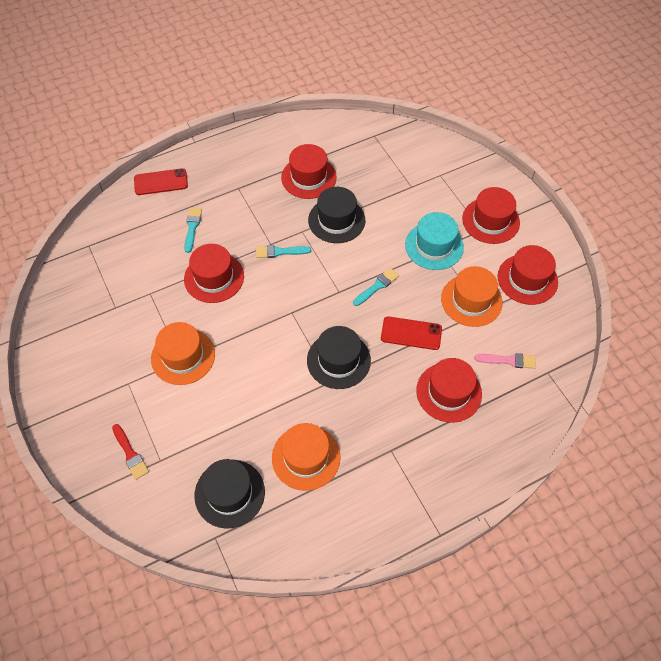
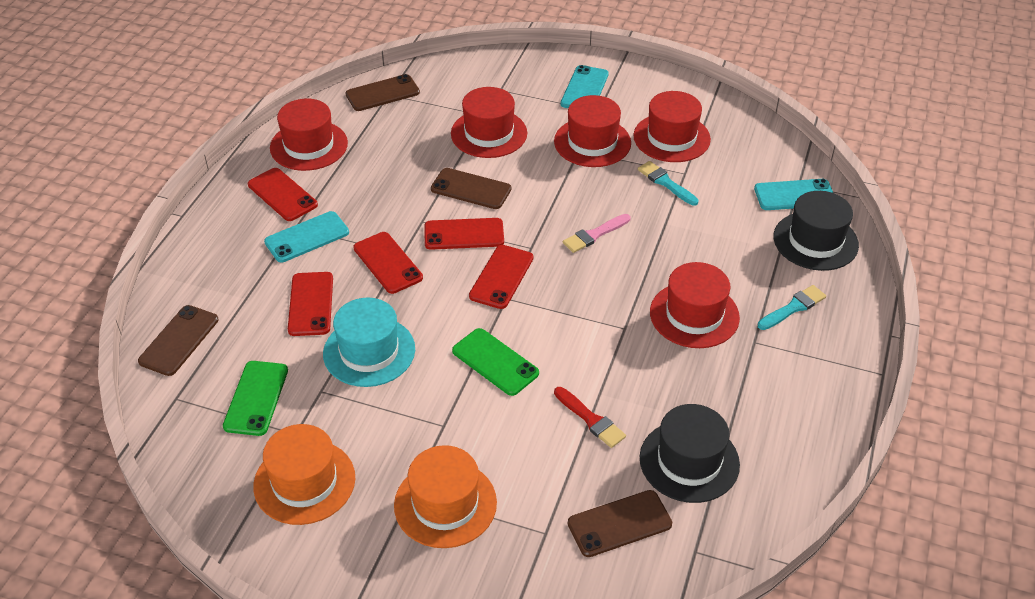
black hat: [194,459,265,529] [307,326,371,389] [308,187,366,243] = 3 -> [640,404,740,503] [773,191,859,271] = 2
brown phone: none = 0 -> [138,305,219,376] [345,74,420,111] [431,168,511,209] [568,490,672,557] = 4
green phone: none = 0 -> [223,361,288,436] [452,328,539,396] = 2
orange hat: [151,322,215,385] [272,423,341,491] [441,266,502,327] = 3 -> [253,424,355,525] [394,445,497,548] = 2
red phone: [134,168,188,195] [381,316,442,350] = 2 -> [248,168,318,221] [288,272,333,336] [354,232,423,294] [424,218,504,250] [469,245,533,309] = 5
turquoise brush: [184,208,202,253] [256,245,311,258] [353,268,399,306] = 3 -> [638,161,698,206] [758,285,826,330] = 2
turquoise phone: none = 0 -> [264,211,349,262] [561,65,609,108] [754,179,833,210] = 3

